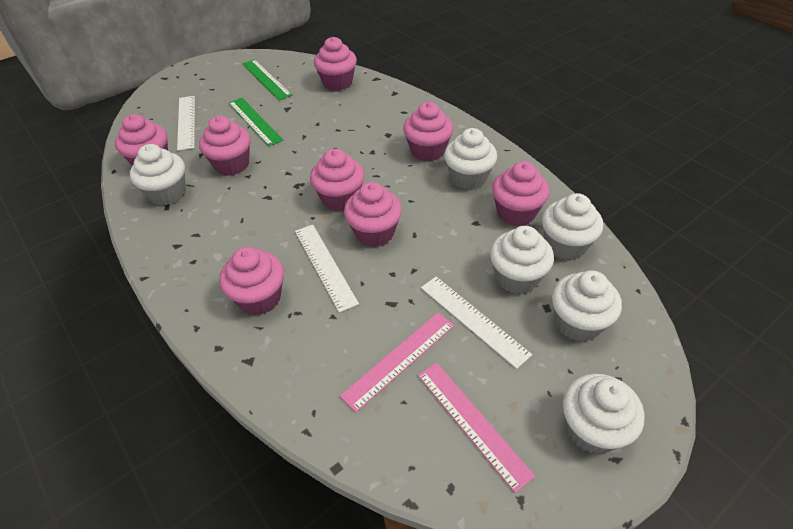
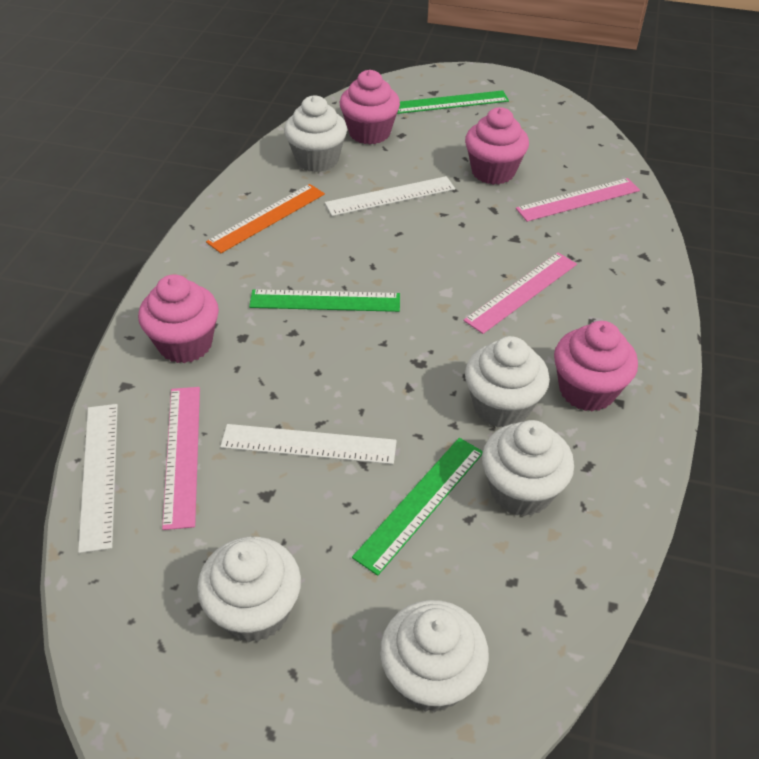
green ruler: [229,98,283,146] [242,59,292,100] = 2 -> [249,289,400,312] [352,438,483,576] [397,90,509,114] = 3
orange ruler: none = 0 -> [206,184,325,253] = 1
pink cupcake: [115,114,168,166] [199,116,251,176] [219,247,284,315] [310,149,364,211] [314,37,357,91] [344,182,402,247] [403,102,453,162] [492,162,549,226] = 8 -> [138,274,219,363] [340,70,400,144] [465,107,529,185] [554,321,638,412] = 4
pink ruler: [340,313,454,412] [418,363,535,493] = 2 -> [162,387,200,530] [464,253,577,334] [516,178,640,222] = 3
white cupcake: [130,144,186,206] [444,128,497,190] [490,226,554,294] [542,193,603,260] [552,270,622,342] [563,374,645,454] = 6 -> [197,537,301,642] [284,96,347,172] [380,600,489,712] [465,336,550,428] [482,420,574,516] = 5

